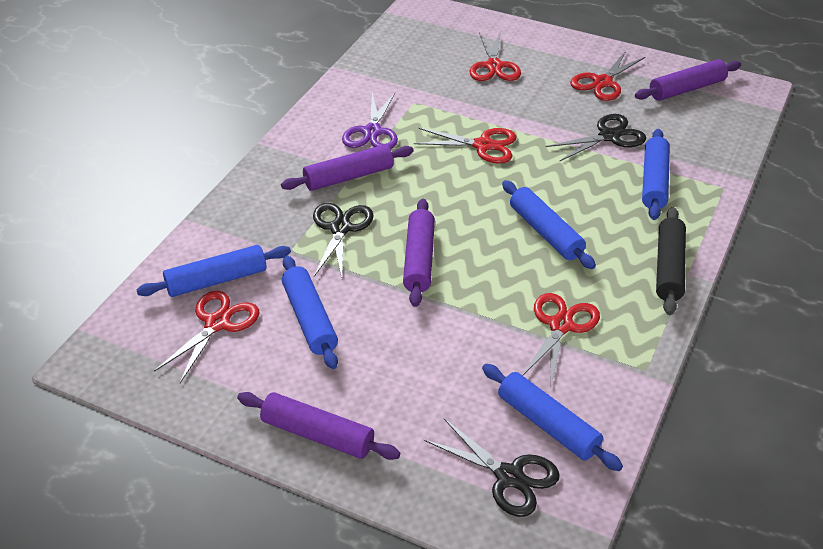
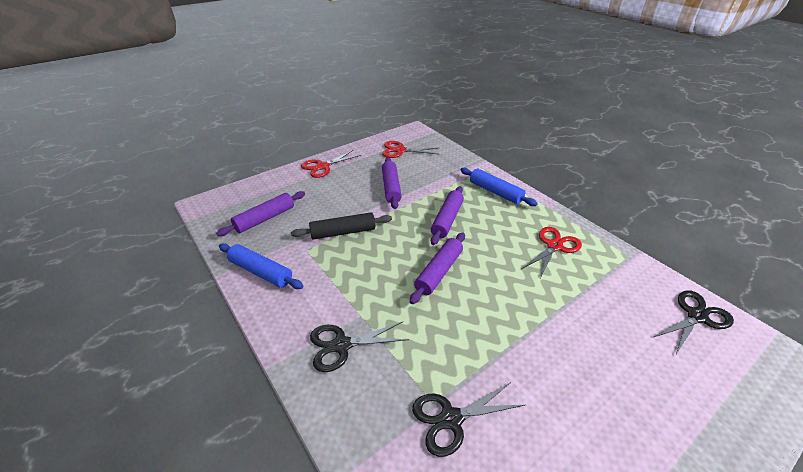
blue rolling pin: [136,245,291,297] [282,255,338,369] [482,364,623,471] [502,180,596,269] [642,129,670,220] = 5 -> [219,243,304,289] [460,168,538,206] = 2
purple scissors: [342,93,398,150] = 1 -> none = 0
red scissors: [154,291,260,383] [414,128,516,164] [470,31,521,81] [522,293,600,385] [570,51,646,101] = 5 -> [301,150,361,178] [382,141,440,158] [522,227,582,278] = 3

